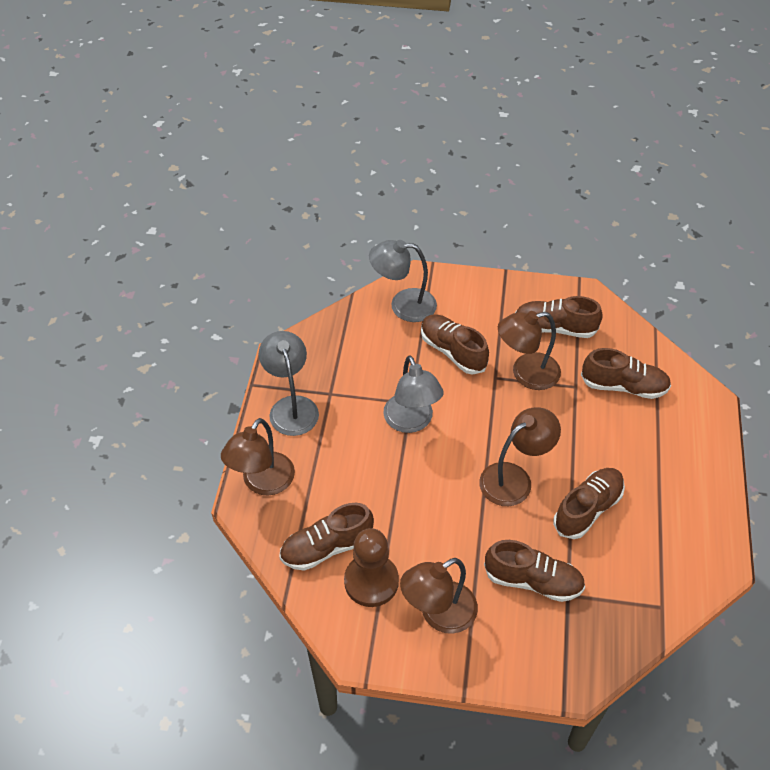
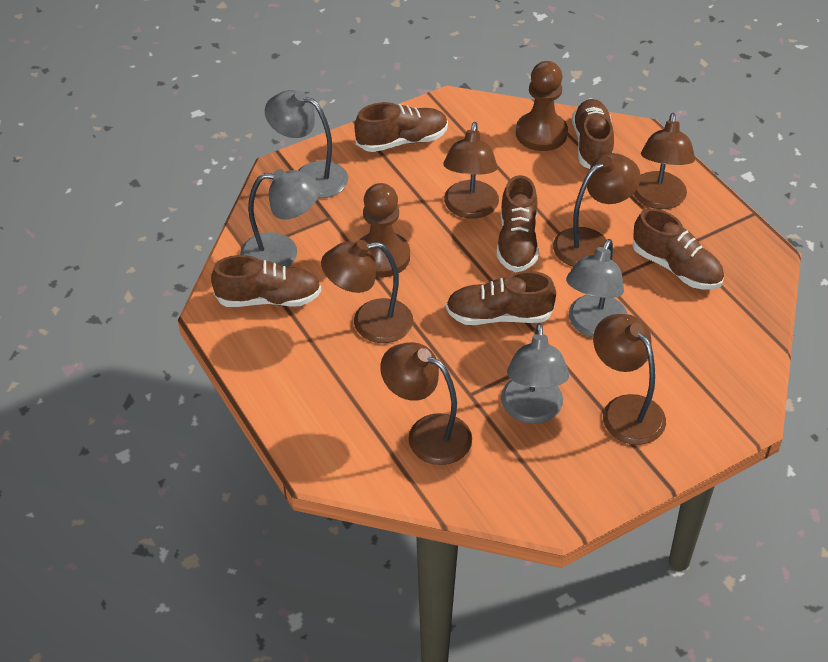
brown lamp: [221,418,295,495] [400,558,478,634] [479,408,561,506] [498,311,561,390] = 4 -> [321,240,413,343] [380,342,472,465] [443,122,499,219] [553,153,641,267] [593,314,666,445] [634,113,695,209] = 6
brown pawn: [344,528,399,607] = 1 -> [359,183,410,277] [516,61,568,151] = 2
grey lamp: [259,331,319,436] [369,240,437,322] [383,355,443,433] = 3 -> [240,169,320,267] [265,90,348,198] [501,323,569,424] [566,239,628,337] = 4

